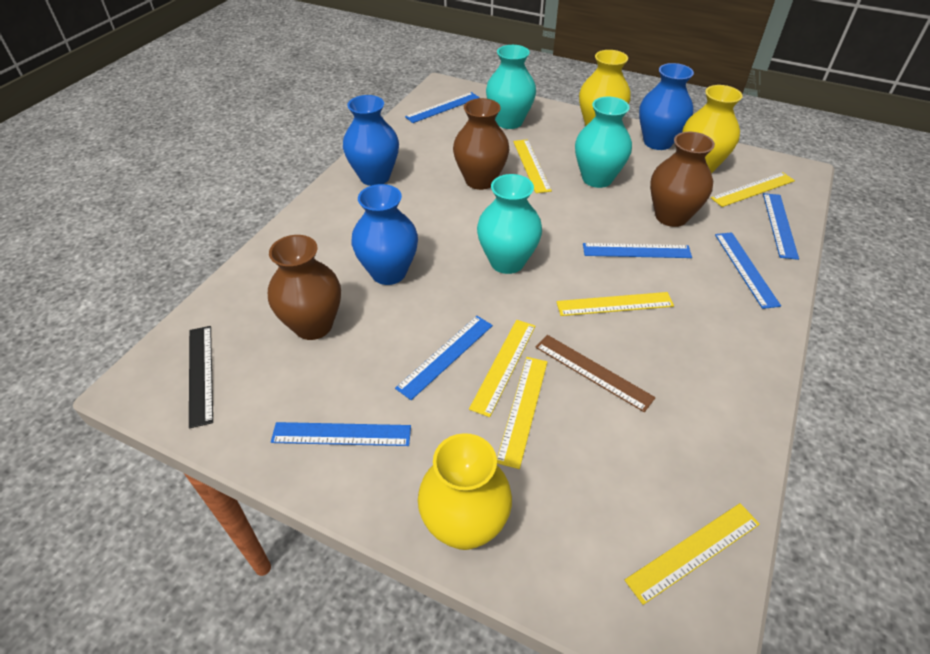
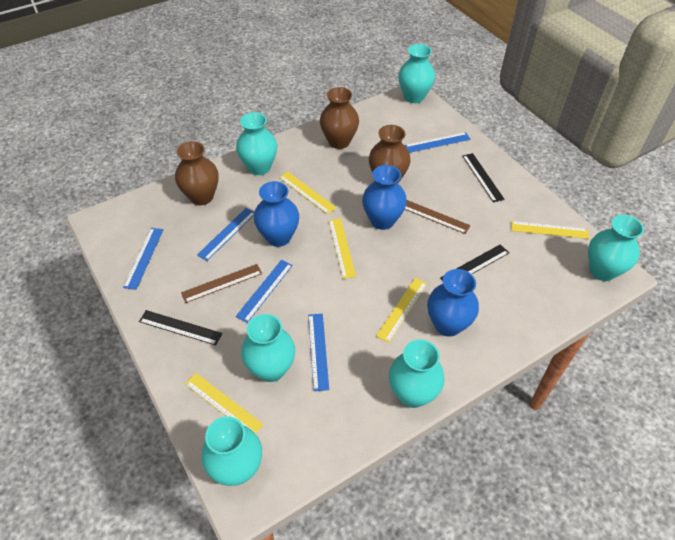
black ruler: [189,326,213,428] = 1 -> [139,310,222,345] [440,244,509,280] [462,153,505,203] = 3
blue ruler: [271,422,411,446] [395,316,493,400] [405,92,480,123] [583,243,692,258] [715,232,781,309] [763,193,799,260] = 6 -> [123,228,163,290] [197,208,254,261] [235,260,293,323] [308,314,329,391] [405,132,471,153] = 5
brown ruler: [535,335,656,412] = 1 -> [181,264,262,303] [405,200,470,234] = 2
turquoise vase: [477,174,542,274] [486,45,536,129] [575,97,632,188] = 3 -> [202,416,262,486] [236,112,278,175] [241,314,295,382] [389,339,445,408] [398,44,435,103] [588,215,644,281] = 6
yellow ruler: [469,320,535,417] [497,357,547,469] [513,139,552,193] [556,292,674,316] [625,503,760,605] [711,172,795,207] = 6 -> [185,373,264,434] [279,172,336,214] [328,218,356,279] [376,278,427,343] [511,221,589,239] = 5
yellow vase: [418,433,512,550] [579,50,630,126] [682,85,743,173] = 3 -> none = 0

